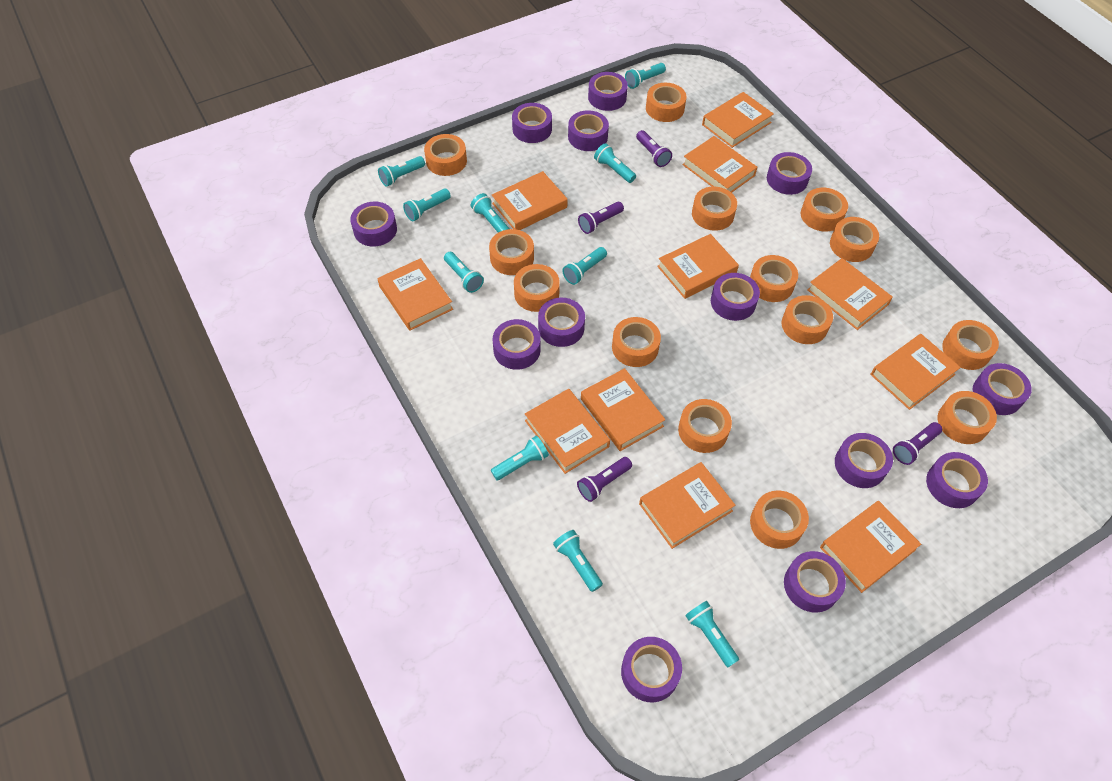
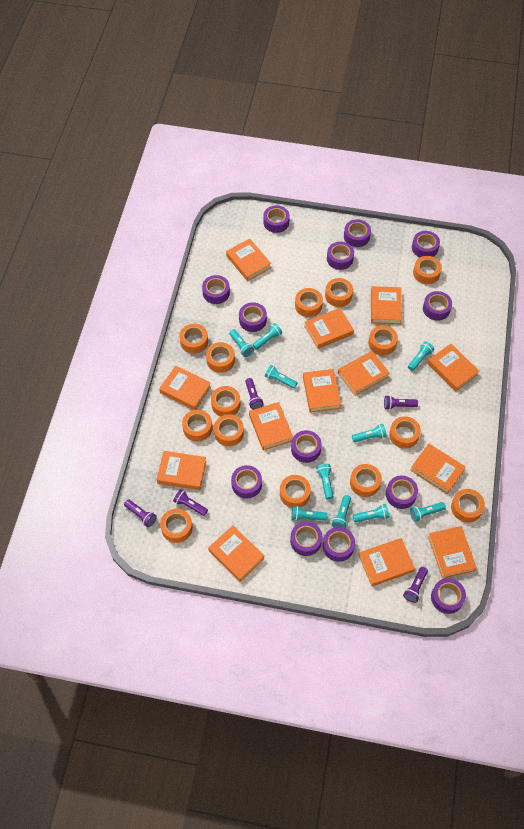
orange book: [378,258,453,331] [492,171,568,230] [525,389,610,474] [581,368,665,451] [639,462,735,549] [657,234,739,299] [682,136,757,193] [702,92,774,148] [807,258,893,330] [820,501,921,593] [870,334,961,410] = 11 -> [157,451,206,490] [159,366,211,410] [208,525,265,582] [226,238,271,281] [249,402,293,451] [303,369,341,413] [304,308,354,349] [338,351,390,396] [358,538,415,586] [371,286,402,325] [410,444,466,494] [427,344,479,391] [428,526,477,579] = 13
purple flashlight: [577,457,632,502] [578,202,624,234] [636,130,672,167] [893,422,942,465] = 4 -> [124,499,157,527] [173,489,208,516] [245,378,263,409] [384,395,418,410] [403,567,428,603] = 5

